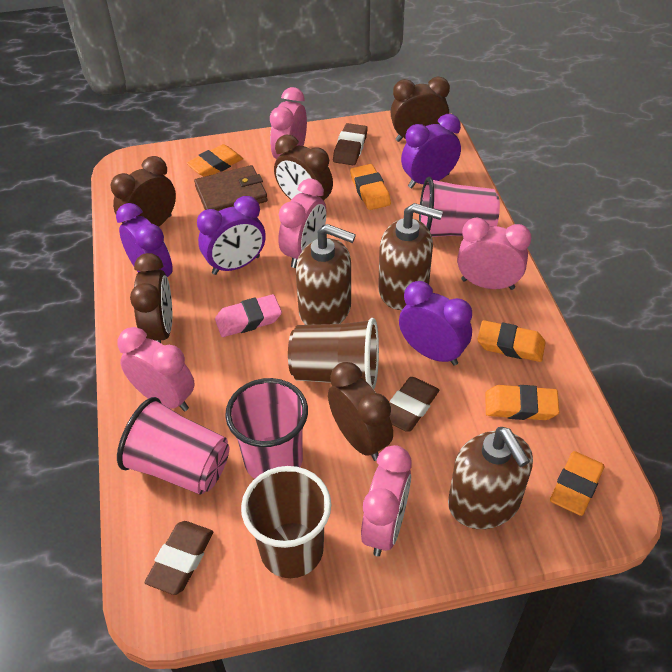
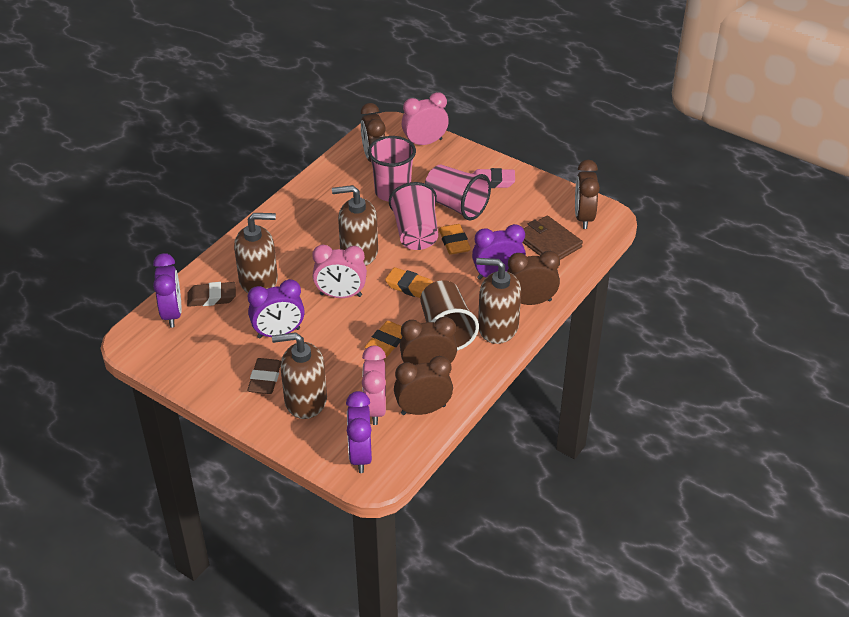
brown cup: [241,466,331,578] [288,318,379,389] = 2 -> [420,280,479,351] = 1
brown eraser: [145,521,213,595] [333,123,368,165] [389,377,439,432] = 3 -> [187,282,236,307] [247,358,281,394] = 2
brown soap dispenser: [296,224,356,325] [378,203,443,310] [448,427,533,529] = 3 -> [234,213,278,293] [272,332,327,419] [332,185,378,266] [476,258,521,344] = 4
orange eraser: [186,144,243,177] [350,164,391,210] [477,320,546,362] [486,385,559,420] [550,451,605,516] = 5 -> [365,321,402,357] [385,267,433,298] [439,224,471,255] = 3
pink clock: [117,327,195,412] [270,87,307,159] [278,178,327,268] [361,445,412,556] [457,217,531,290] = 5 -> [312,244,367,298] [362,346,386,425] [402,92,449,145] = 3

